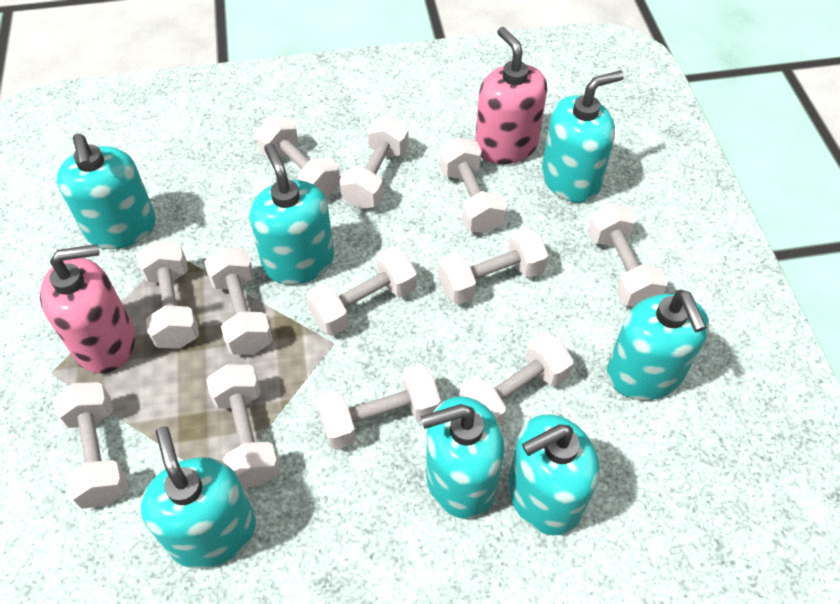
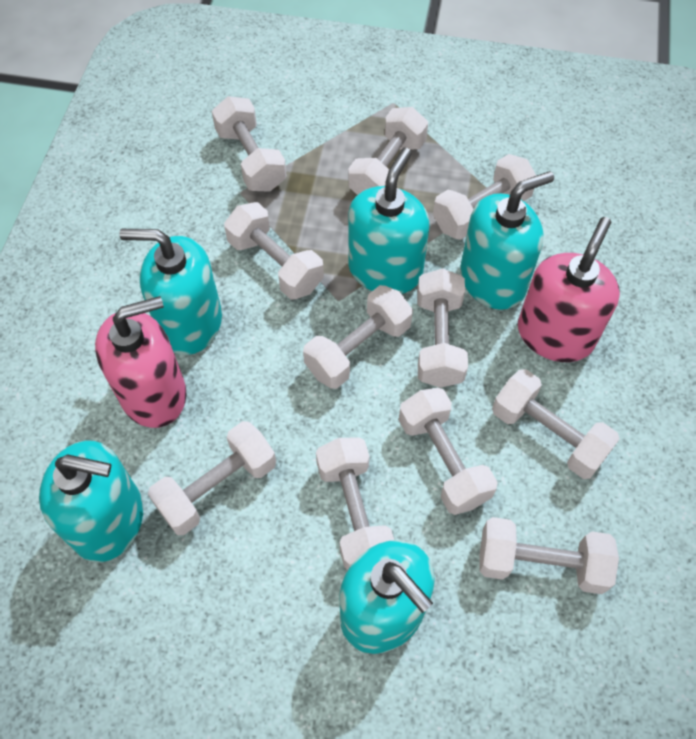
turquoise soap dispenser: [57,134,156,249] [140,426,256,569] [249,143,334,285] [421,396,504,519] [508,414,599,535] [542,71,624,203] [607,290,709,400] = 7 -> [39,440,143,562] [119,229,222,355] [339,540,435,654] [348,148,430,294] [460,171,554,310] = 5
white dumbbell: [53,382,128,509] [137,240,199,349] [204,247,273,355] [206,364,280,488] [256,117,340,198] [306,247,417,336] [317,365,441,450] [340,116,409,209] [438,227,548,305] [439,137,507,234] [459,332,574,426] [588,203,668,307] = 12 -> [148,421,276,535] [212,96,287,192] [224,202,324,299] [303,285,413,389] [316,438,395,570] [348,107,428,195] [399,388,498,515] [417,268,468,388] [433,154,536,240] [480,517,619,594] [492,369,620,479] = 11

